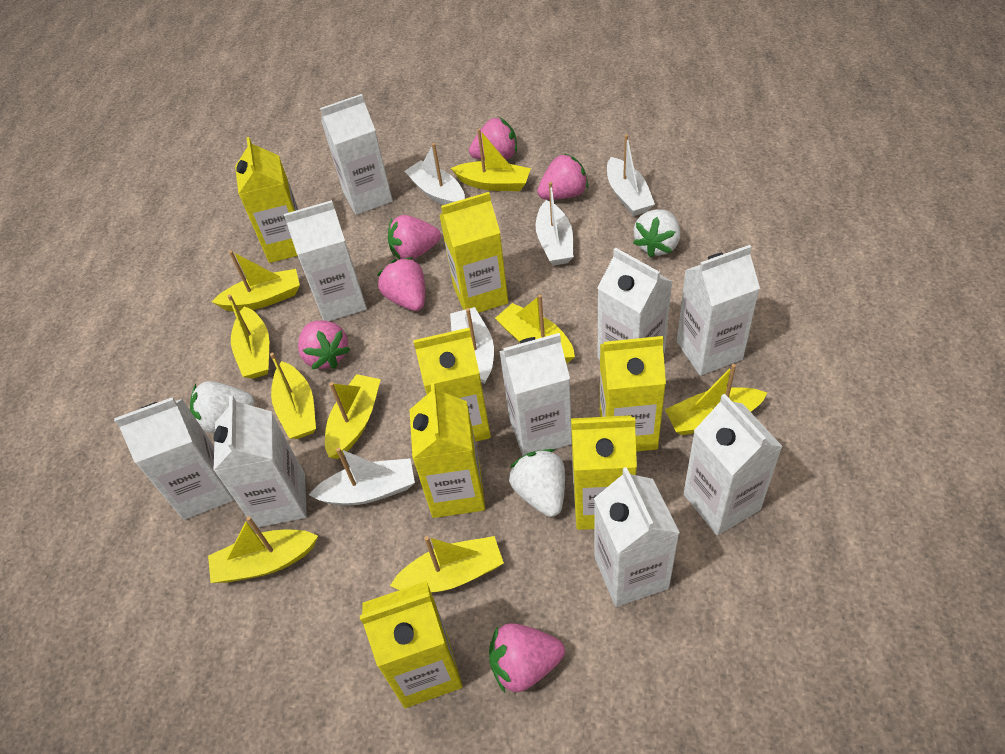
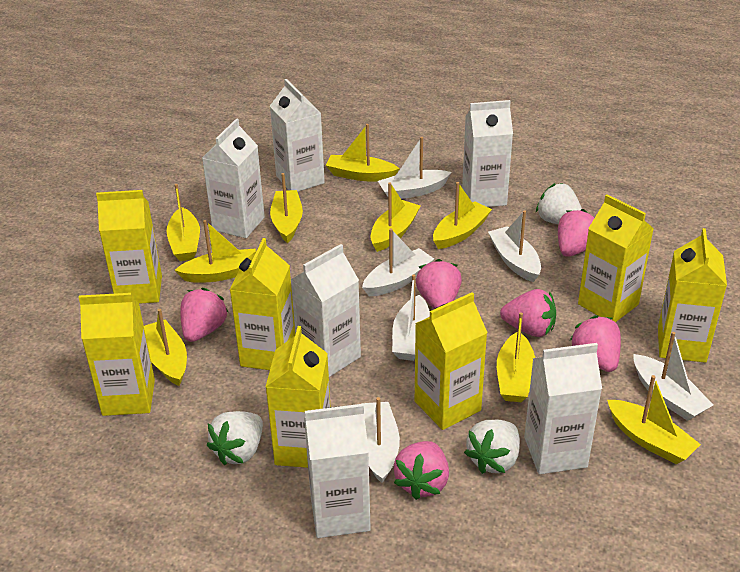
white boat: [309,447,415,505] [404,143,465,205] [450,307,494,384] [536,182,574,266] [607,134,655,216] = 5 -> [361,397,400,483] [362,228,434,296] [378,137,451,199] [392,274,430,361] [488,210,541,282] [633,332,713,421] = 6
white carton: [114,397,234,520] [213,395,307,527] [284,200,367,321] [320,94,393,215] [499,333,572,456] [594,467,680,607] [598,248,673,359] [677,245,760,376] [683,394,783,535] = 9 -> [202,118,265,238] [270,79,325,192] [291,244,361,377] [304,404,371,538] [462,100,513,207] [524,343,602,474] = 6

